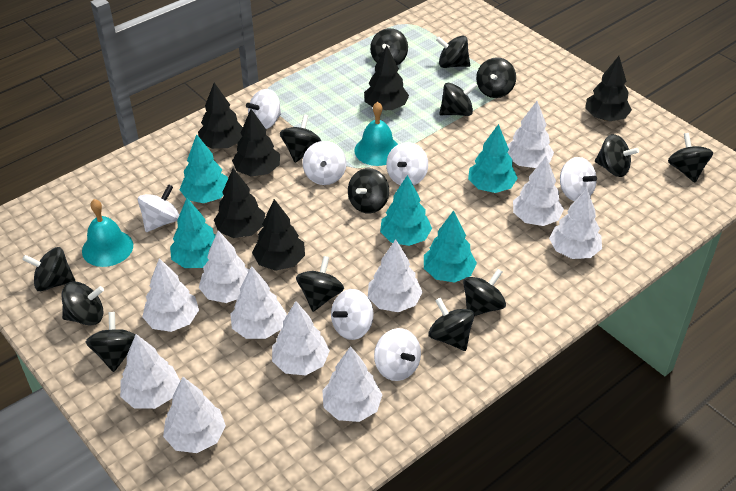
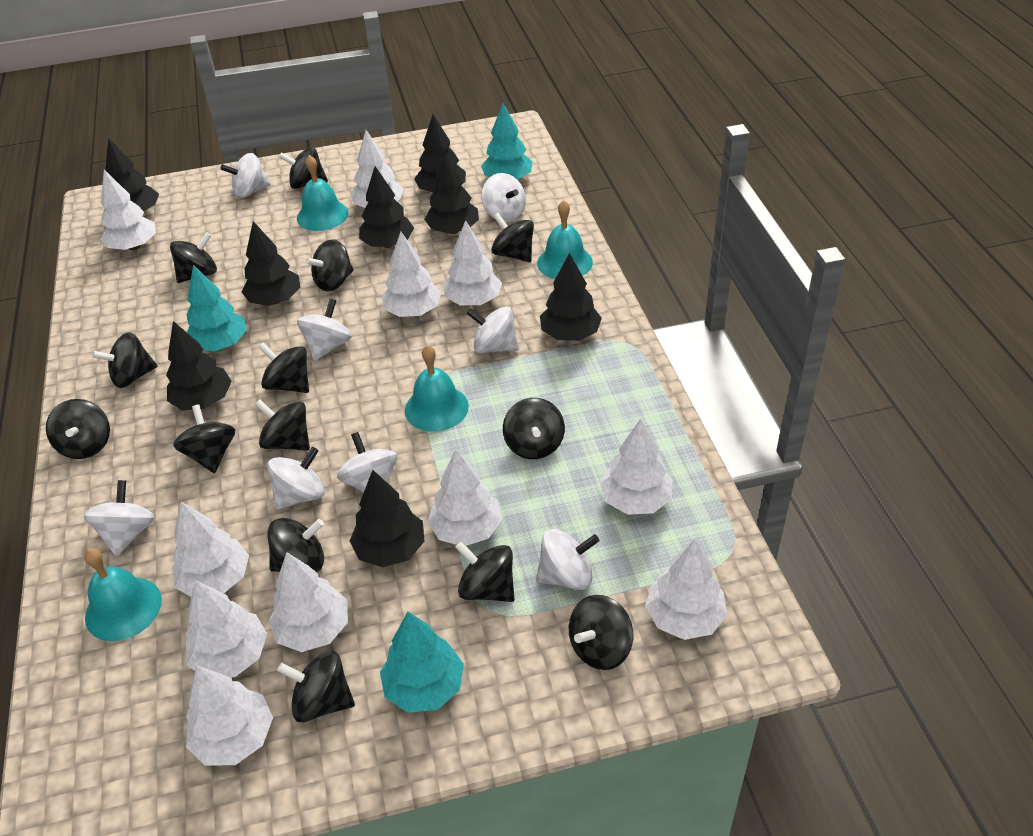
black tree: [198,83,243,149] [214,168,265,238] [232,109,280,176] [252,199,305,271] [364,46,409,110] [585,56,632,121] = 6 -> [106,138,159,211] [166,321,232,410] [242,221,300,306] [350,470,425,567] [359,166,414,248] [414,114,466,192] [424,152,479,234] [540,253,602,341] = 8
turquoise bell: [82,199,133,267] [354,102,398,166] = 2 -> [84,548,162,641] [297,155,349,231] [405,345,469,432] [537,200,593,279] = 4
turquoise tree: [170,198,216,268] [180,134,228,203] [380,175,432,246] [424,210,477,283] [468,124,518,193] = 5 -> [186,265,247,352] [380,612,464,713] [481,103,533,179] = 3
white spinning top: [138,184,179,232] [246,89,281,129] [302,141,346,185] [331,289,373,340] [374,328,421,381] [386,142,428,185] [560,157,597,201] = 7 -> [84,480,154,556] [220,153,271,198] [267,447,325,510] [297,299,352,361] [337,432,397,492] [466,307,519,354] [481,173,526,222] [536,529,599,590] = 8

